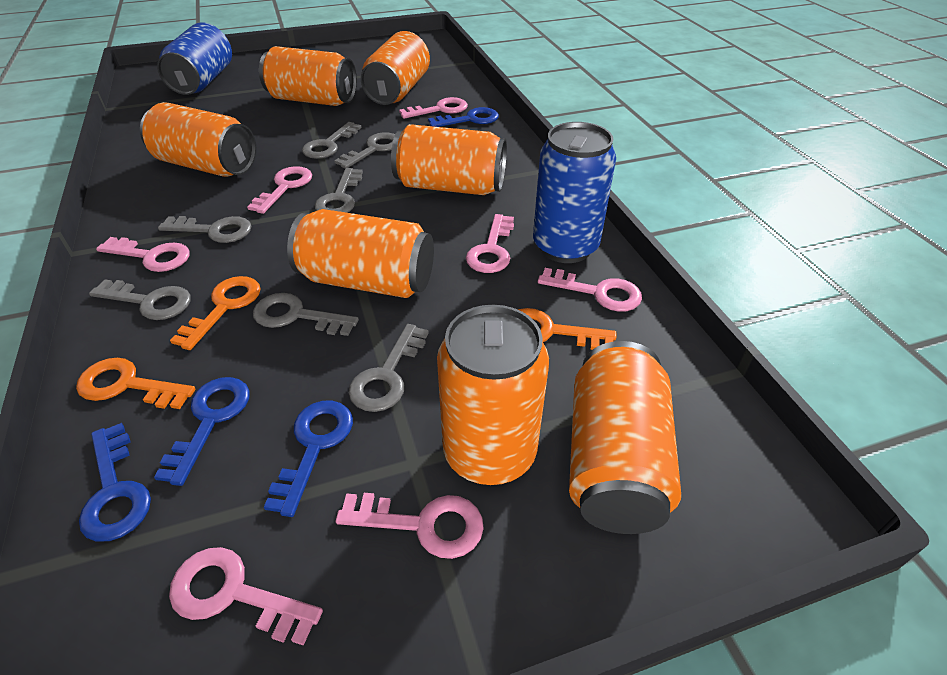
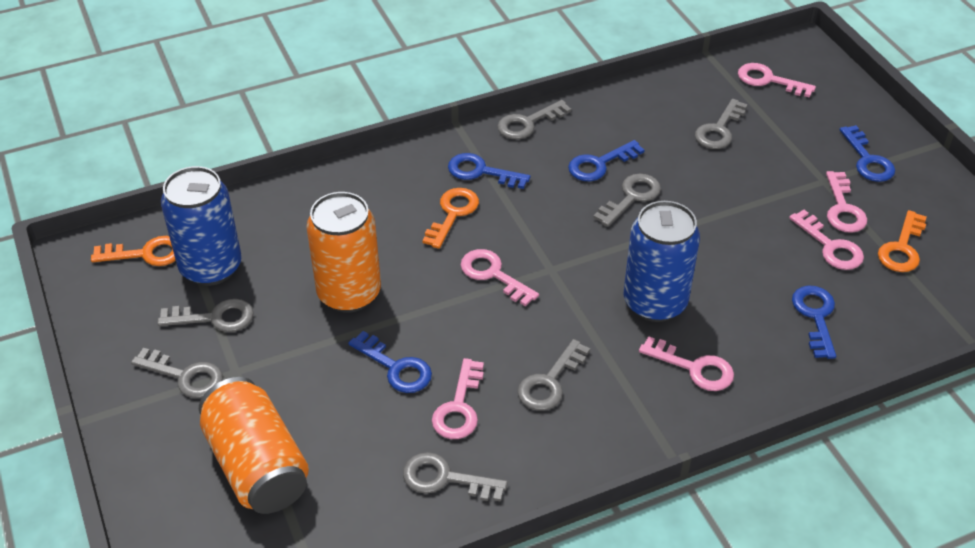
blue key: [79,423,151,542] [154,377,250,486] [264,401,353,517] [428,107,499,127] = 4 -> [348,331,432,393] [448,153,531,189] [568,140,644,181] [792,285,836,359] [840,125,895,182] = 5
orange can: [140,102,256,177] [259,46,357,106] [287,209,434,298] [361,31,430,105] [391,124,507,195] [437,305,549,485] [569,341,681,534] = 7 -> [199,377,309,514] [306,192,381,313] = 2
pink key: [96,237,190,272] [169,547,323,646] [247,166,312,214] [336,493,484,559] [399,97,468,119] [466,214,514,273] [538,268,642,312] = 7 -> [432,358,484,439] [460,249,539,306] [639,336,734,391] [738,63,816,98] [789,210,864,270] [826,171,867,233] = 6

